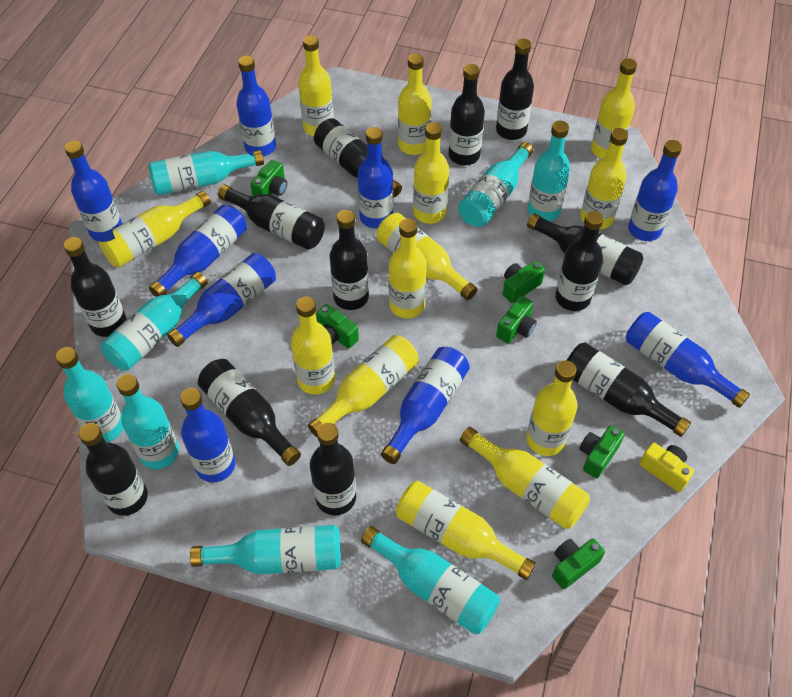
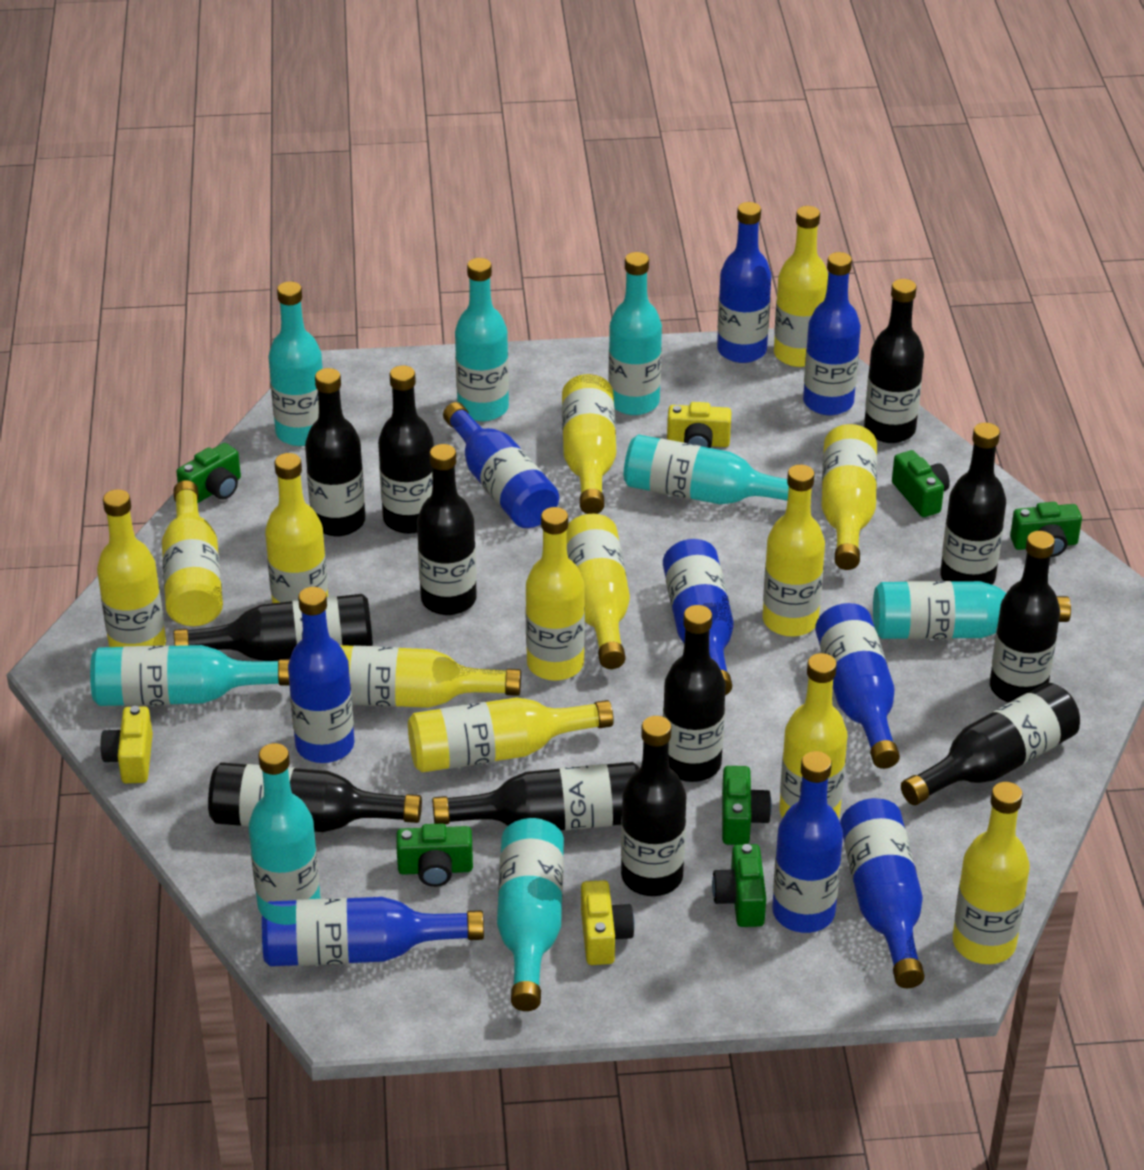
yellow camera: [639,443,694,492] = 1 -> [100,706,153,783] [581,880,635,965] [667,402,731,448] = 3

